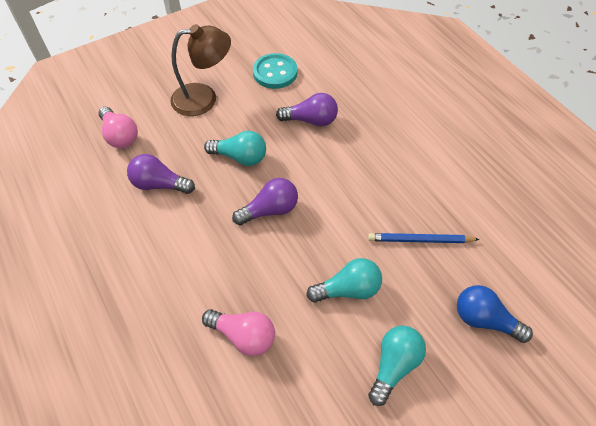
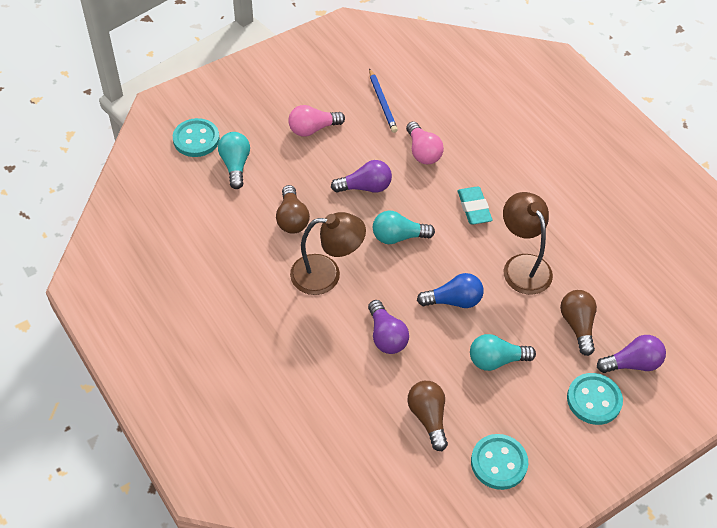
brown lamp: [170,24,231,116] = 1 -> [290,212,366,295] [503,192,553,295] = 2
brown light bulb: none = 0 -> [276,185,310,234] [407,381,448,451] [560,290,597,356] = 3
turquoise button: [253,53,298,89] = 1 -> [173,118,220,157] [471,434,528,490] [567,373,623,425] = 3
turquoise eraser: none = 0 -> [457,187,493,224] = 1

